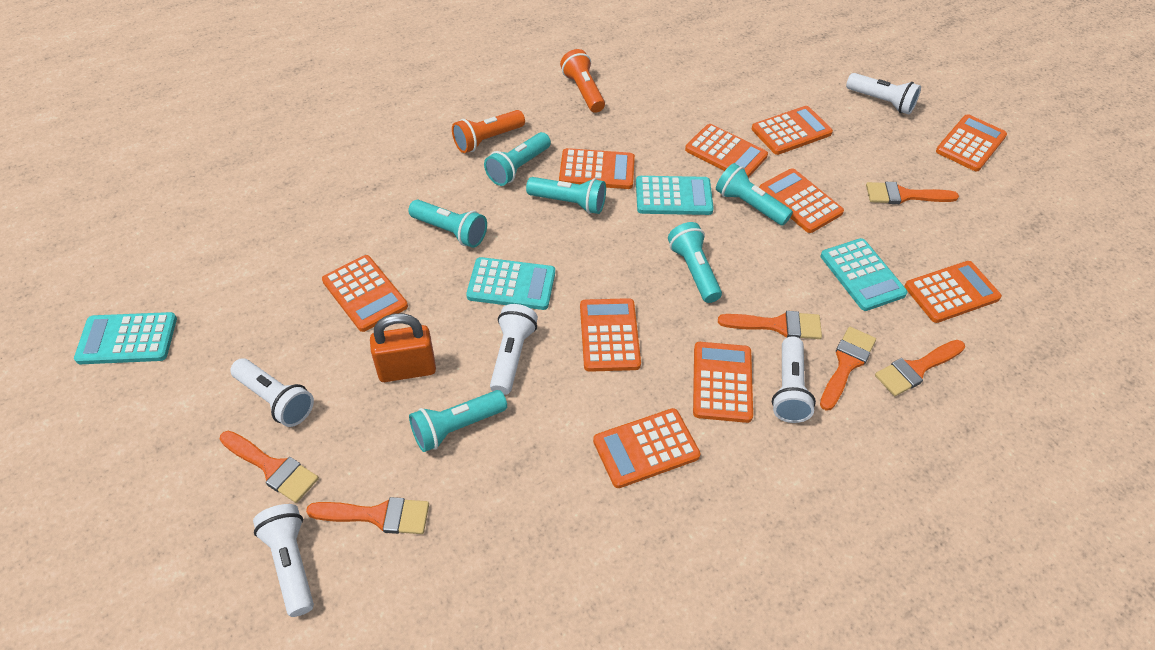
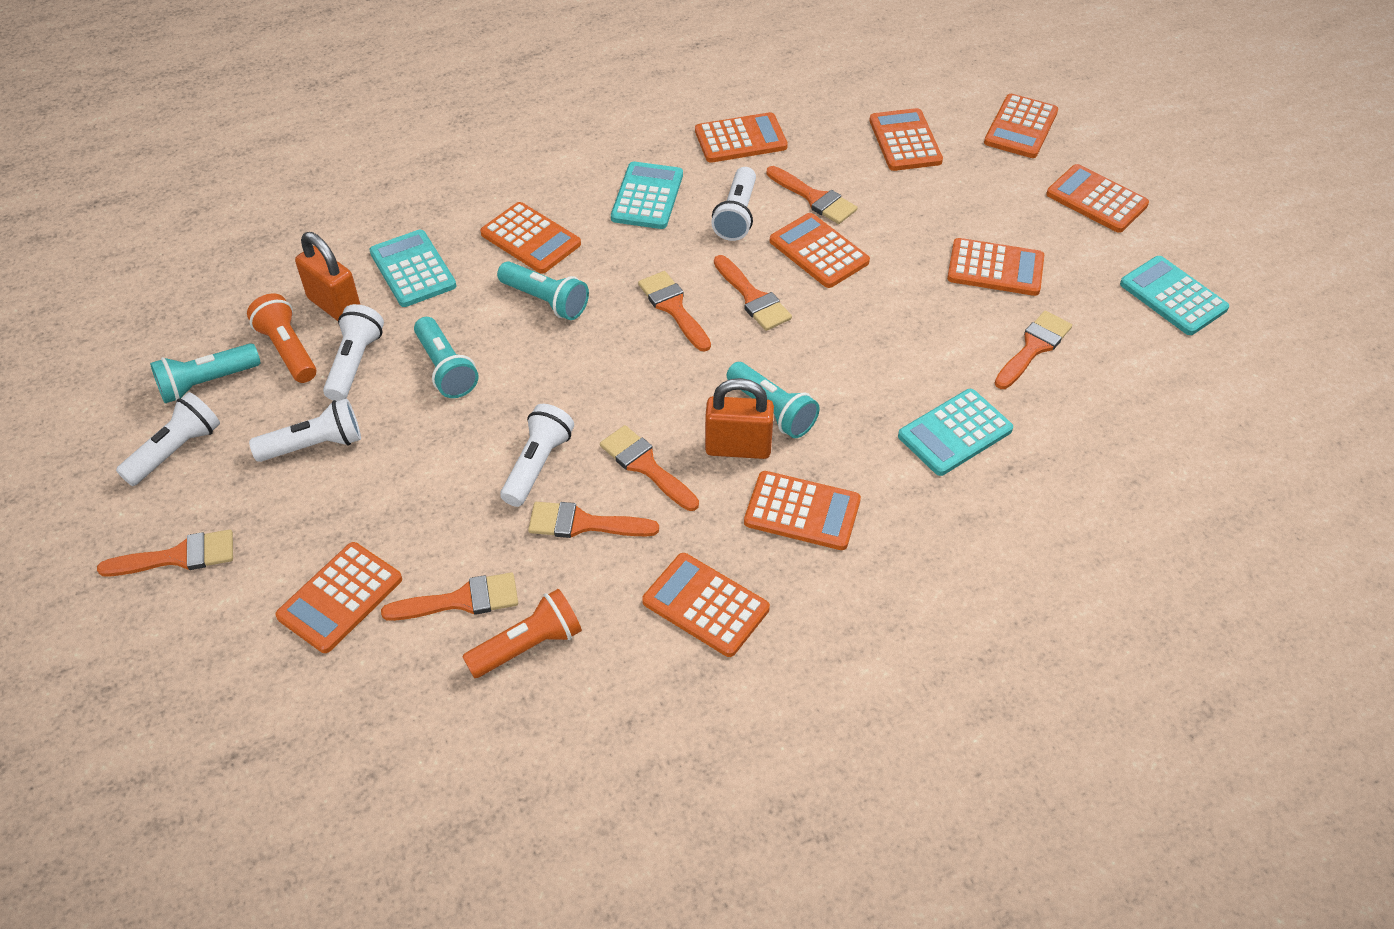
orange brush: [220,431,319,503] [306,497,429,534] [718,311,822,339] [820,327,876,411] [866,182,959,204] [875,340,965,396] = 6 -> [97,529,233,577] [381,572,518,621] [528,502,659,538] [600,425,699,511] [638,271,711,352] [714,255,792,331] [766,166,857,224] [995,311,1072,389] = 8
orange padlock: [370,313,436,382] = 1 -> [295,232,360,321] [705,378,774,459] = 2
turquoise flashlight: [408,200,487,248] [409,390,507,452] [484,132,551,186] [526,177,606,214] [668,222,722,303] [716,163,793,226] = 6 -> [150,343,260,403] [414,317,479,398] [497,261,589,320] [727,362,820,438] = 4

